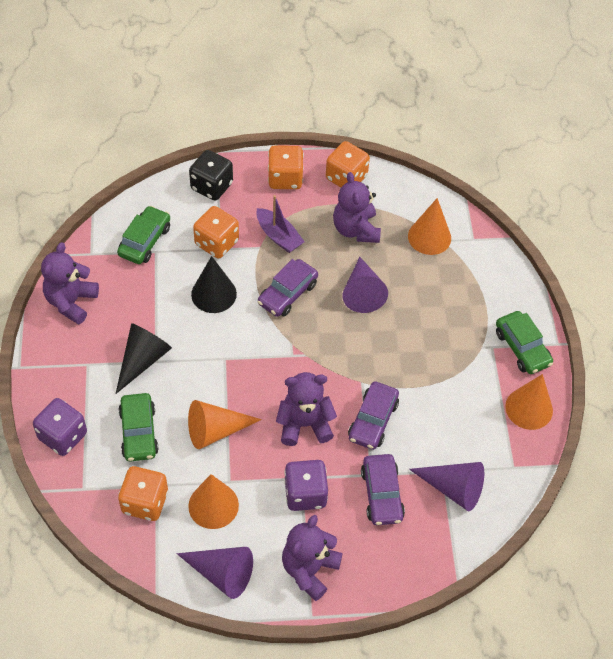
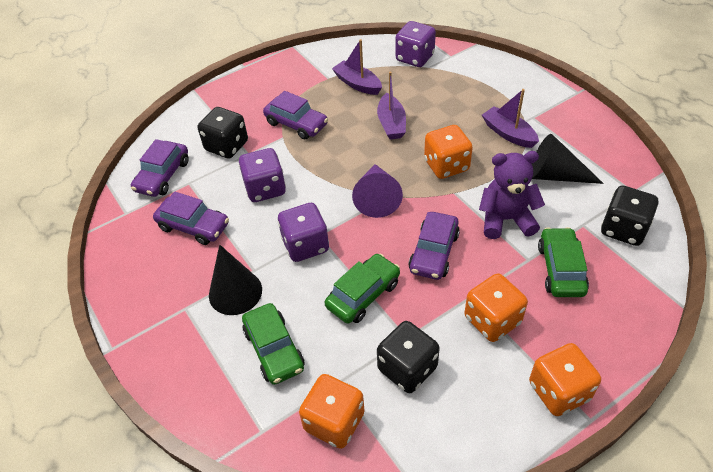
black dice: [189,150,233,201] = 1 -> [198,107,248,159] [377,321,440,393] [601,186,658,246] = 3
orange cone: [188,400,262,449] [188,474,239,529] [408,198,451,255] [505,374,553,430] = 4 -> none = 0
purple boat: [256,195,305,253] = 1 -> [332,39,382,95] [377,71,406,140] [482,89,539,148] = 3
purple car: [258,259,318,317] [348,381,399,450] [361,454,405,525] = 3 -> [131,139,189,197] [153,191,229,245] [263,91,328,140] [408,212,460,280] = 4
purple cone: [177,547,253,599] [342,257,388,313] [409,462,484,511] = 3 -> [352,164,403,218] = 1
purple dice: [33,398,87,456] [284,460,328,511] = 2 -> [238,148,286,202] [278,203,329,262] [395,21,436,67] = 3
purple teddy bear: [41,242,99,325] [276,372,337,446] [282,515,343,601] [333,172,381,243] = 4 -> [479,151,545,239] = 1

